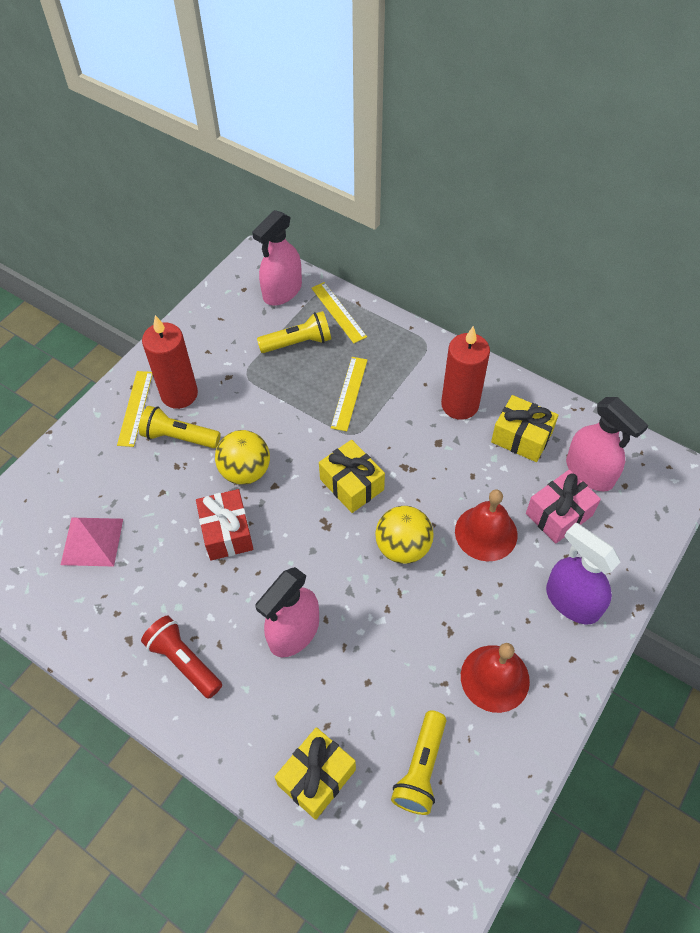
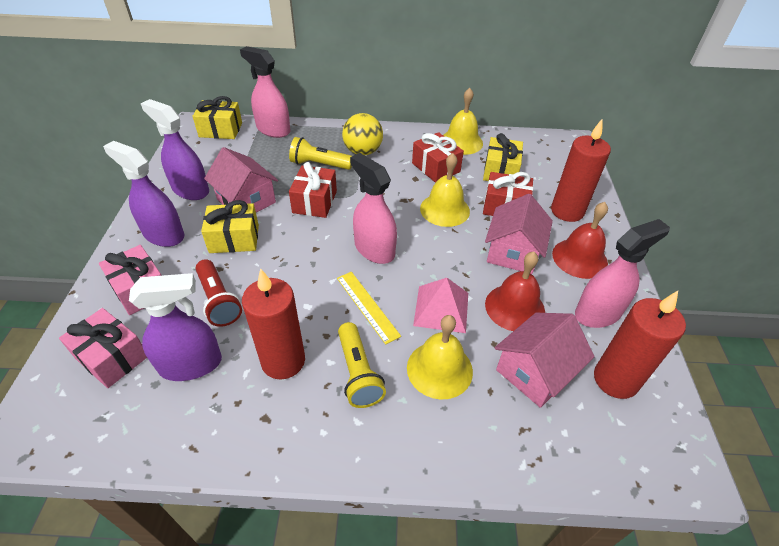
pink gift: [526,469,601,544] = 1 -> [59,308,147,388] [99,245,162,315] = 2
pink house: none = 0 -> [204,147,278,213] [485,194,553,274] [495,313,595,408] = 3
purple spray bottle: [546,522,620,624] = 1 -> [103,141,184,247] [129,273,222,381] [140,99,209,200] = 3
red candle: [142,315,198,409] [441,326,490,420] = 2 -> [242,268,305,380] [551,119,611,222] [594,291,686,399] = 3
red gift: [196,489,253,561] = 1 -> [289,162,337,218] [412,132,464,183] [483,172,533,216] = 3
yellow ball: [215,430,270,485] [375,506,434,564] = 2 -> [342,113,383,155] = 1
yellow bell: none = 0 -> [407,315,473,400] [420,153,470,227] [443,88,483,155] = 3
yellow flashlight: [139,406,221,448] [257,311,331,353] [391,710,446,815] = 3 -> [289,137,352,170] [338,322,386,408] = 2
yellow ruler: [117,371,153,447] [311,282,367,343] [331,357,367,431] = 3 -> [337,272,401,345] = 1

